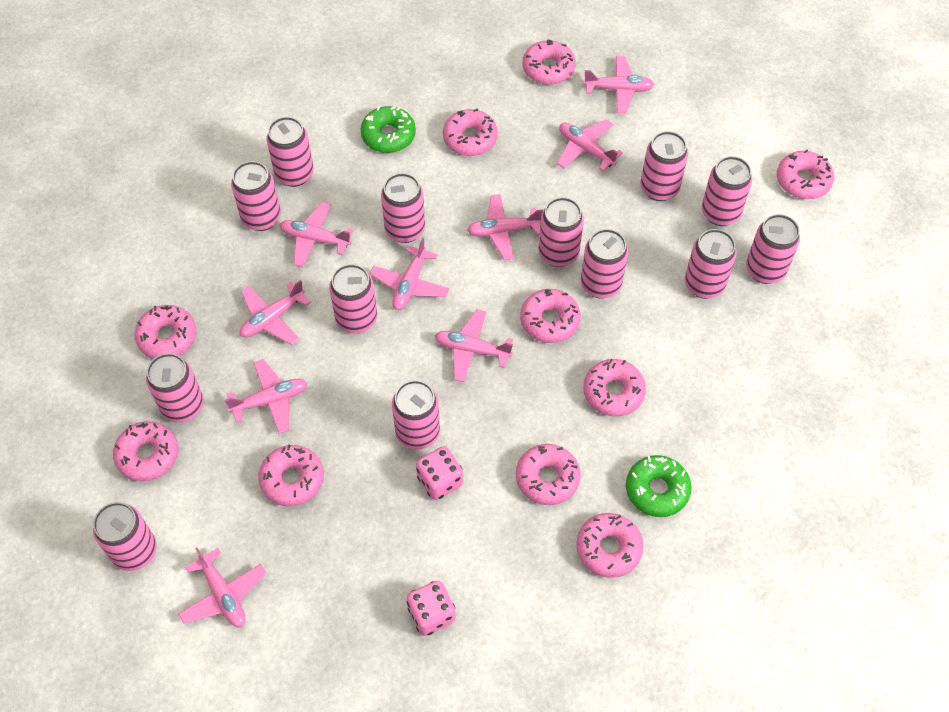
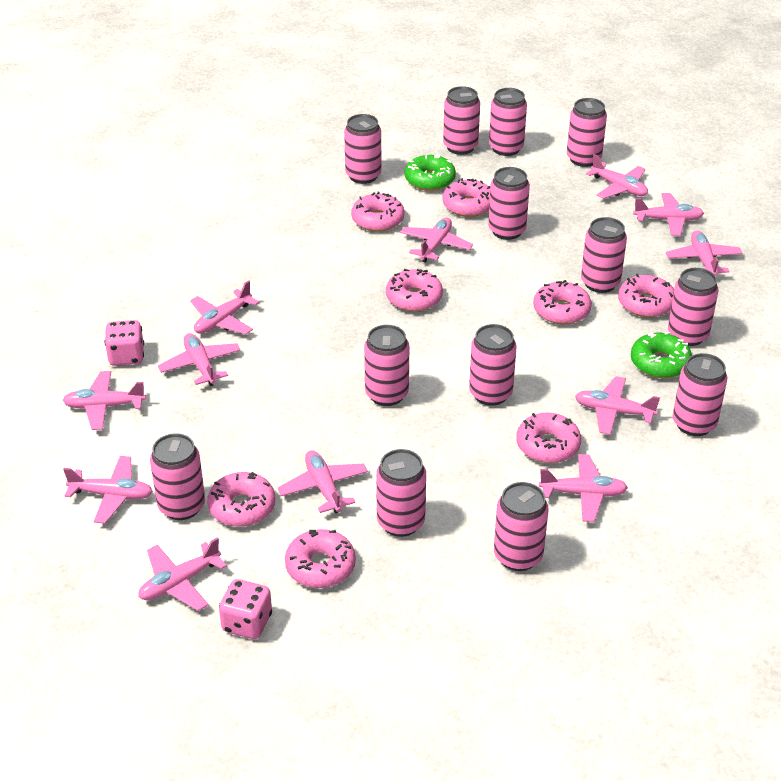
pink donut: [113,421,178,482] [134,305,196,359] [258,444,324,507] [443,109,498,156] [516,444,581,505] [520,289,581,343] [522,40,576,85] [576,513,644,578] [583,359,646,417] [777,150,834,199] = 10 -> [207,472,275,527] [285,529,356,588] [351,192,404,231] [386,269,443,312] [443,178,490,217] [516,412,581,463] [533,280,592,324] [618,274,674,317] = 8
pink plane: [178,547,267,627] [225,359,307,434] [240,280,311,345] [280,202,353,267] [370,237,449,310] [435,309,513,382] [467,194,543,260] [557,119,623,171] [583,56,654,113] = 9 -> [63,371,146,430] [63,456,153,524] [138,537,227,611] [158,333,241,386] [190,280,259,334] [278,450,368,513] [400,218,473,263] [539,454,628,522] [575,376,660,435] [586,154,648,199] [633,193,704,236] [666,231,743,276] = 12

